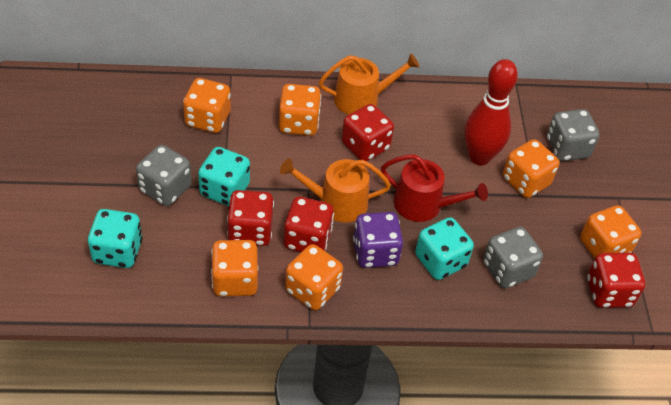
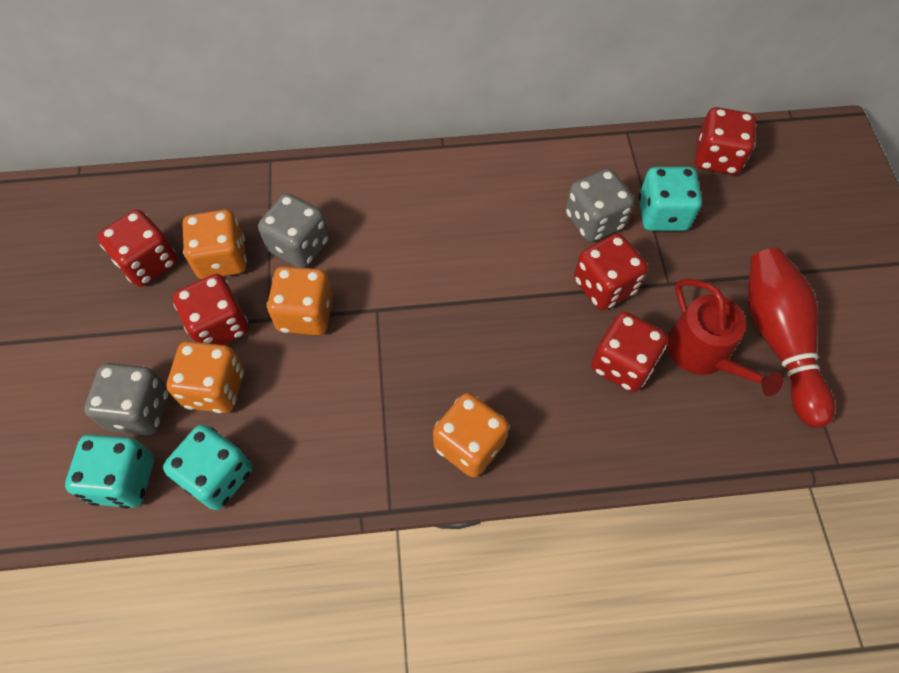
orange dice: [183,78,231,133] [211,240,258,296] [279,84,321,136] [285,244,343,310] [503,139,559,198] [580,205,641,259] = 6 -> [167,341,244,413] [182,209,247,279] [267,266,333,335] [433,393,509,478] = 4
orange watering can: [280,158,391,222] [319,54,420,115] = 2 -> none = 0
purple dice: [353,212,403,268] = 1 -> none = 0
red dice: [227,190,274,246] [284,197,334,252] [342,104,394,161] [587,253,645,308] = 4 -> [98,210,177,287] [173,274,249,345] [574,233,648,310] [591,312,668,392] [695,107,756,175] = 5

